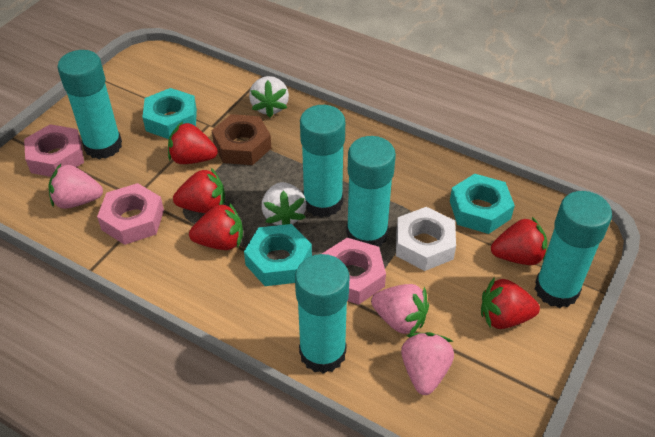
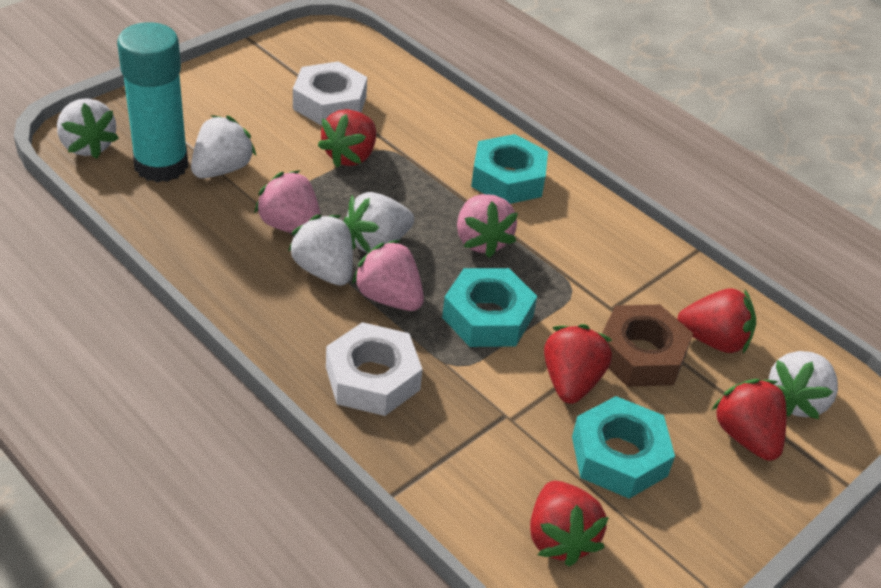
pink nut: [24,124,84,177] [97,183,164,245] [322,238,386,305] = 3 -> none = 0
turquoise glue stick: [58,50,122,159] [295,254,350,374] [300,105,345,218] [346,136,396,247] [535,191,612,308] = 5 -> [117,22,188,183] = 1
white nut: [396,207,456,271] = 1 -> [293,61,367,126] [326,322,423,416] = 2
white strawberry: [249,76,289,118] [261,182,306,225] = 2 -> [57,98,119,159] [191,115,256,178] [288,214,353,286] [343,192,414,253] [769,351,838,419] = 5

